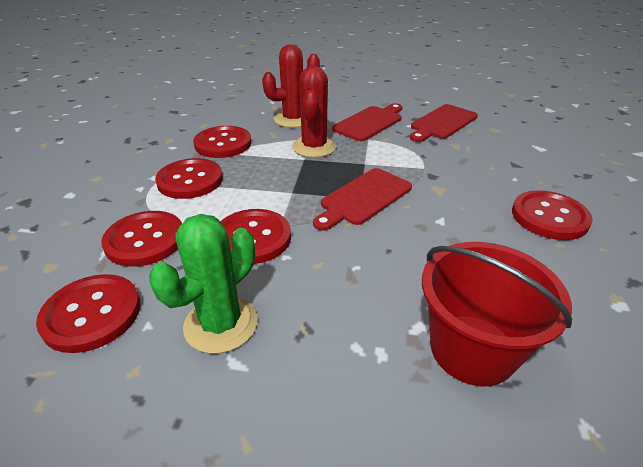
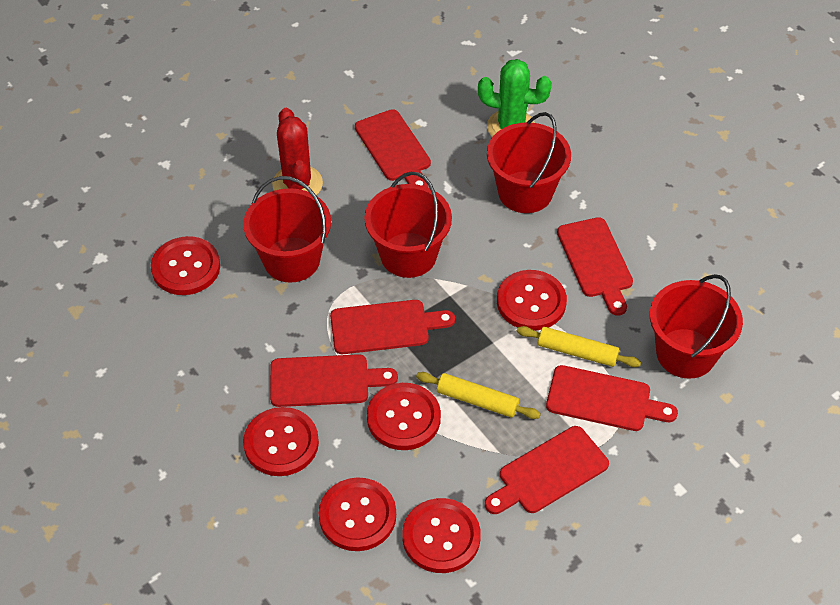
red bucket: [422,242,572,386] = 1 -> [243,176,331,283] [364,172,452,278] [487,112,571,213] [650,274,743,379] = 4
red cactus: [262,45,320,128] [292,66,336,158] = 2 -> [272,108,323,195] = 1
red cutting board: [313,168,412,231] [332,103,402,141] [410,104,478,142] = 3 -> [270,354,398,407] [330,300,455,354] [355,109,431,187] [485,426,609,514] [546,365,678,431] [557,217,633,316] = 6
yellow rolling pin: none = 0 -> [416,372,541,419] [517,326,641,367] = 2

